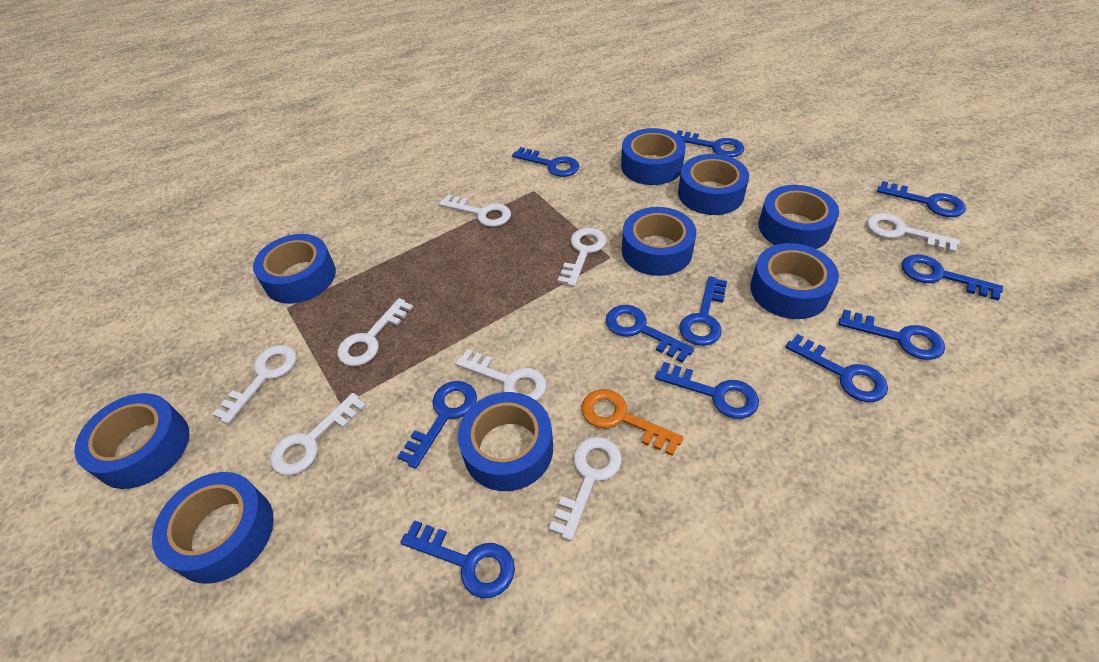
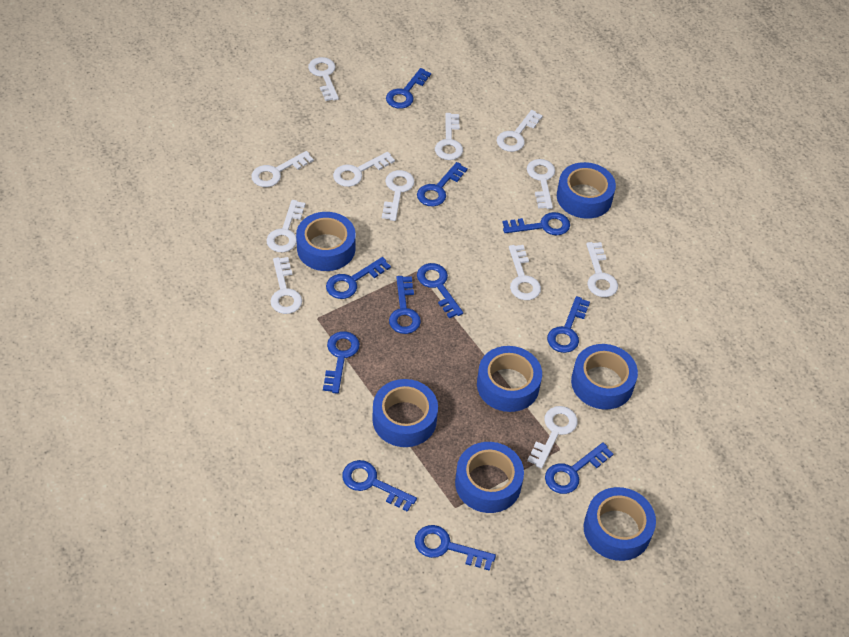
blue tape: [74,393,189,489] [152,472,274,584] [253,234,336,304] [458,392,553,491] [621,128,686,185] [622,207,696,276] [678,154,749,215] [750,243,839,319] [759,185,839,249] = 9 -> [296,212,356,271] [372,379,438,447] [455,442,524,513] [477,346,542,412] [557,162,616,219] [571,344,638,410] [584,487,656,561] = 7
orange key: [582,389,684,456] = 1 -> none = 0
white key: [212,345,296,424] [270,393,366,475] [337,298,413,366] [439,195,511,227] [455,349,547,401] [549,437,622,541] [557,228,607,287] [867,213,960,253] = 8 -> [251,151,314,187] [266,200,306,252] [270,257,302,314] [308,57,339,101] [333,152,395,187] [382,170,415,221] [435,113,463,160] [496,110,543,152] [509,245,541,300] [527,159,555,209] [527,406,578,469] [586,242,618,297] = 12

